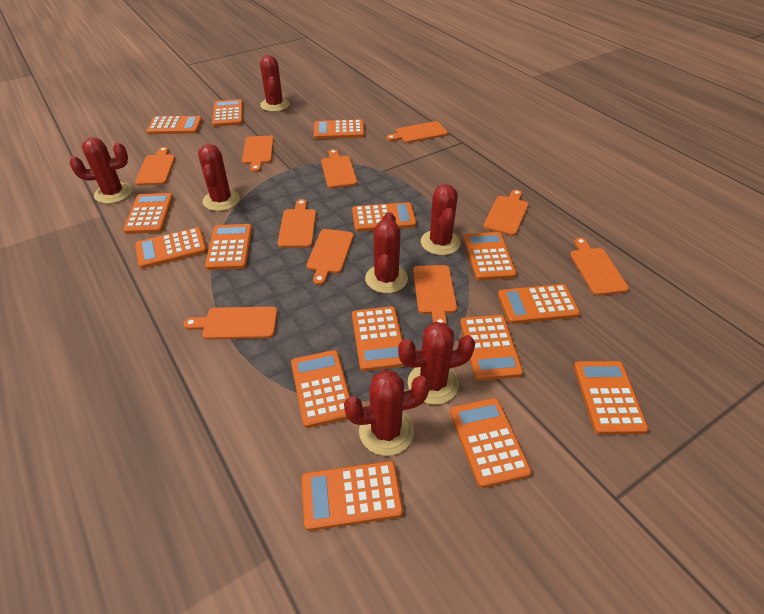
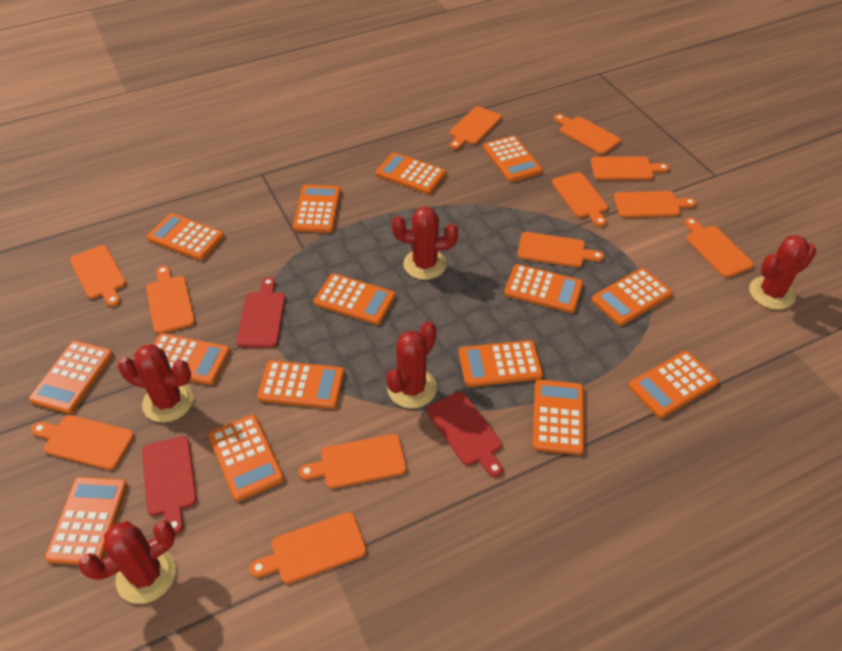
orange cutting board: [135,147,175,186] [184,307,278,340] [242,136,274,172] [278,199,316,248] [306,229,354,285] [321,149,357,188] [386,121,448,143] [413,265,457,325] [483,190,529,236] [570,237,629,296] = 10 -> [31,415,134,470] [70,245,126,307] [146,266,195,334] [250,512,366,584] [299,434,407,489] [449,106,502,150] [517,232,604,268] [552,172,608,227] [554,114,621,155] [591,156,669,180] [614,191,696,218] [684,218,754,278] = 12
red cactus: [70,137,132,204] [198,144,240,211] [260,55,289,112] [344,370,430,456] [365,212,408,293] [398,322,475,405] [421,184,461,255] = 7 -> [78,520,176,604] [118,344,193,423] [386,321,437,408] [392,206,458,280] [749,235,817,310] = 5
red cutting board: none = 0 -> [142,436,197,534] [236,277,285,348] [427,391,503,477] = 3

